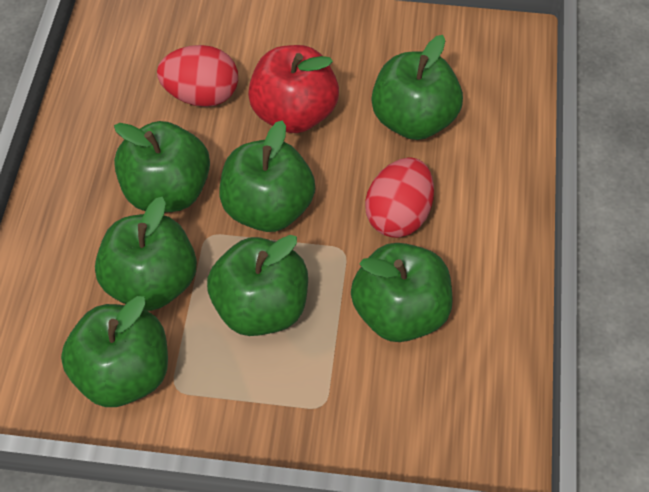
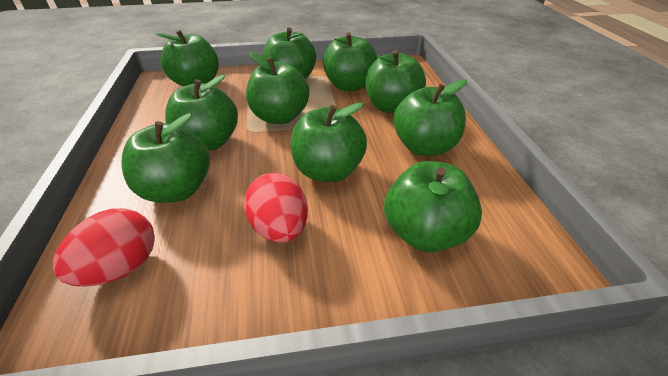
green apple: [61,296,168,407] [95,197,197,311] [114,121,210,212] [207,235,308,336] [220,121,315,232] [351,243,453,342] [372,35,463,140] = 7 -> [121,114,210,203] [155,30,219,86] [165,75,238,151] [246,52,310,124] [263,27,316,80] [291,102,367,182] [323,32,377,91] [365,50,426,114] [384,161,482,252] [394,80,467,156] = 10
red apple: [248,45,339,133] = 1 -> none = 0

